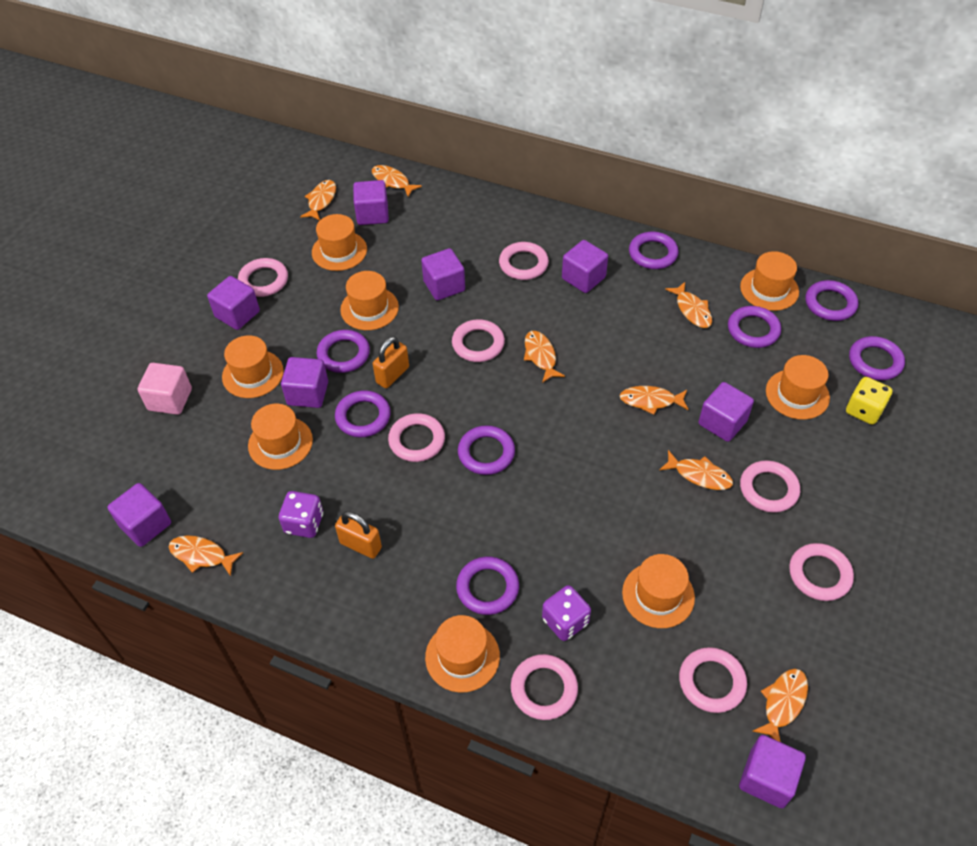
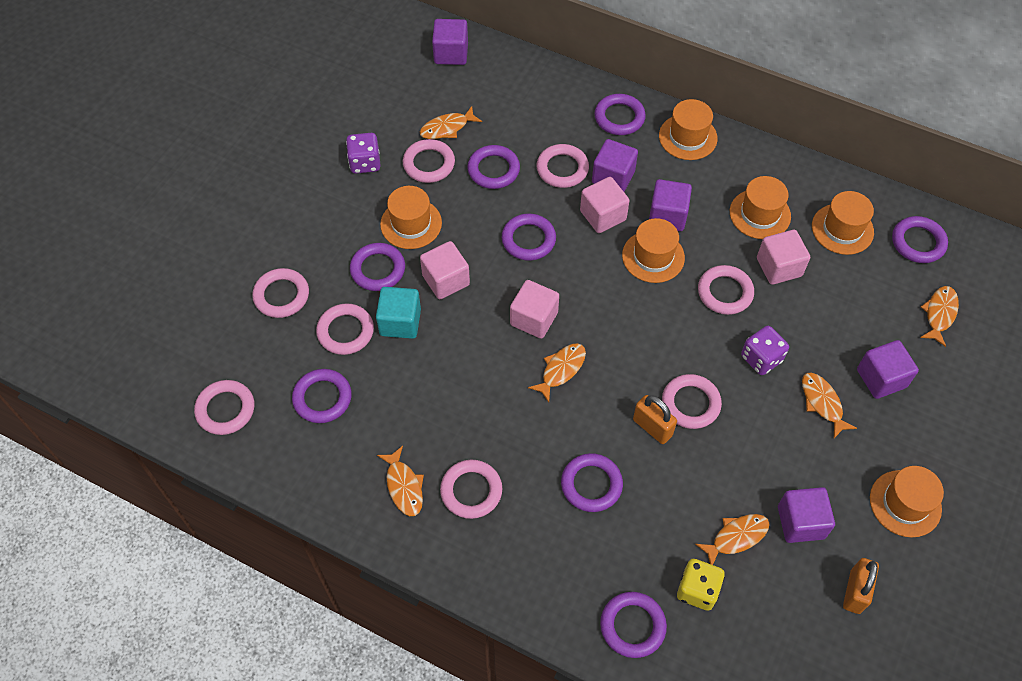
orange fish: [169,536,243,576] [300,180,336,221] [372,165,422,197] [524,331,565,383] [620,386,689,415] [659,450,733,490] [665,282,712,328] [753,668,808,742] = 8 -> [377,446,424,516] [420,106,482,139] [528,343,586,402] [695,514,770,565] [802,372,857,438] [920,286,959,347] = 6
orange hat: [222,335,284,398] [248,404,313,470] [312,214,367,271] [340,271,399,330] [425,615,500,693] [622,554,695,628] [740,251,799,311] [766,355,830,420] = 8 -> [380,186,442,249] [622,218,685,283] [659,99,718,160] [730,176,791,239] [812,191,874,255] [870,466,944,537] = 6
pink cube: [138,363,192,415] = 1 -> [420,241,470,299] [510,280,559,338] [580,177,630,233] [757,230,810,285] = 4
purple cube: [107,483,171,547] [207,276,260,330] [281,357,328,408] [353,180,389,225] [421,248,465,300] [562,240,608,293] [699,382,754,442] [739,735,806,808] = 8 -> [432,19,468,65] [592,139,638,192] [649,179,692,231] [778,487,835,543] [857,340,919,399] = 5
turquoise cube: none = 0 -> [376,287,421,339] = 1

